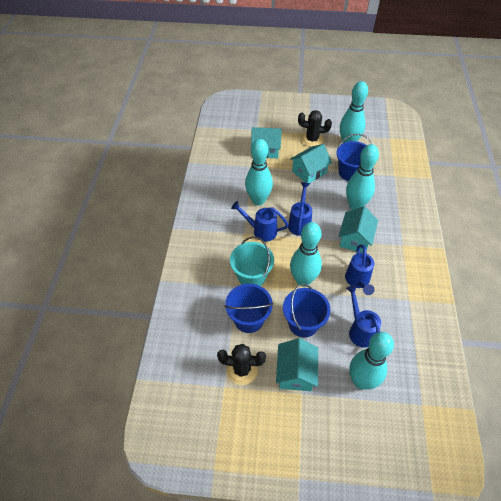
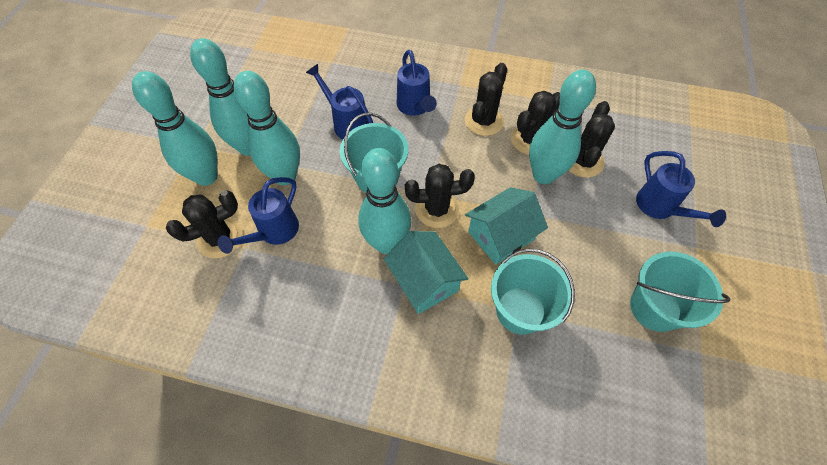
black cactus: [217,344,266,385] [298,110,332,147] = 2 -> [166,190,243,258] [405,164,475,228] [465,63,507,136] [511,91,560,155] [568,101,615,178] = 5
blue bucket: [224,284,273,333] [283,284,331,338] [336,134,373,181] = 3 -> none = 0
turquoise bucket: [230,236,274,286] = 1 -> [340,113,408,193] [491,249,575,335] [630,252,730,332] = 3
turquoise house: [251,127,282,158] [276,338,318,391] [290,144,332,183] [338,206,378,253] = 4 -> [384,231,469,314] [465,187,548,265] = 2

